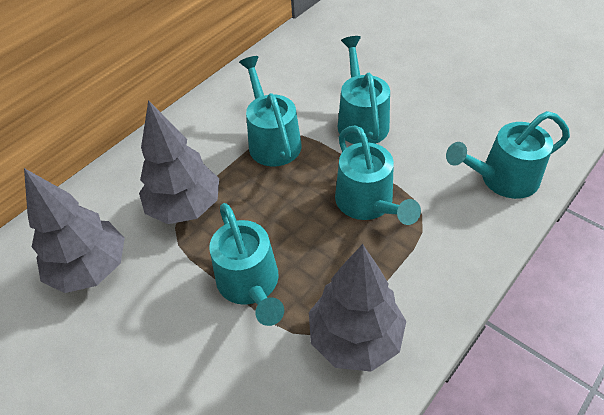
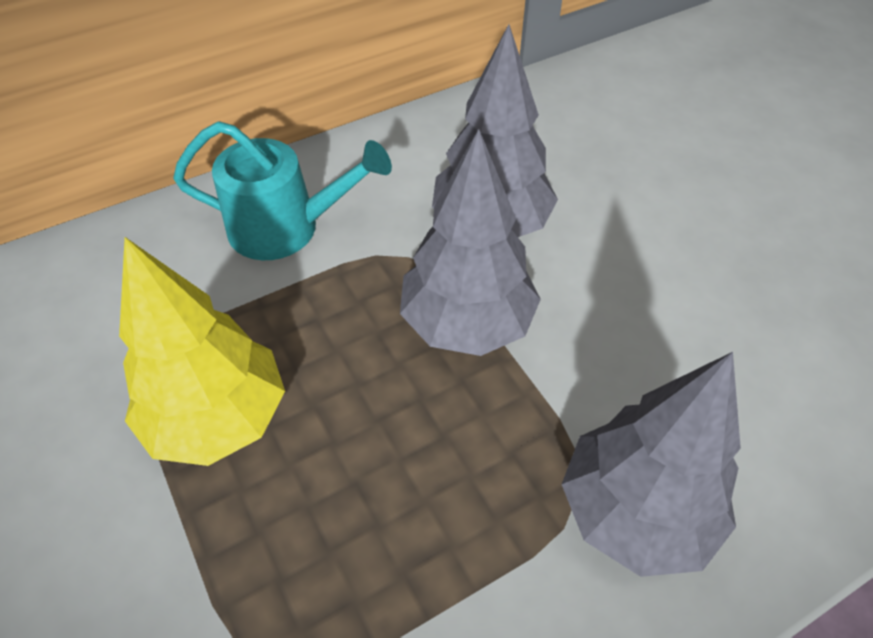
turquoise watering can: [209,203,284,326] [239,56,302,167] [335,125,421,225] [338,36,390,144] [446,111,570,199] = 5 -> [173,121,392,260] = 1
yellow tree: none = 0 -> [119,237,285,466] = 1

